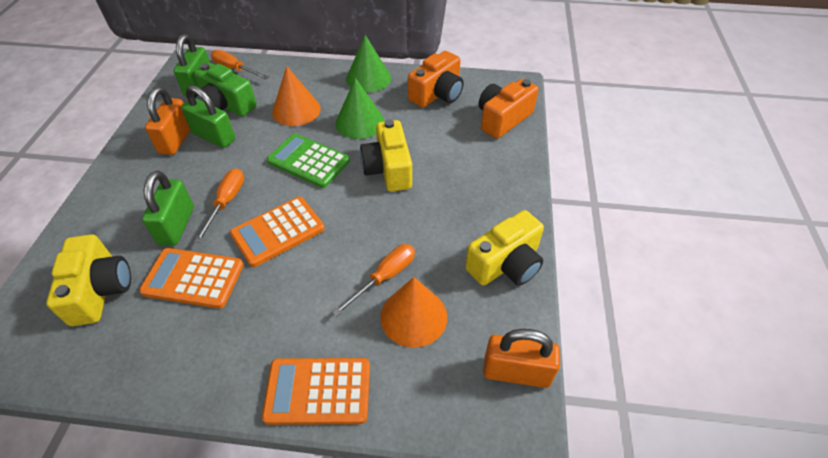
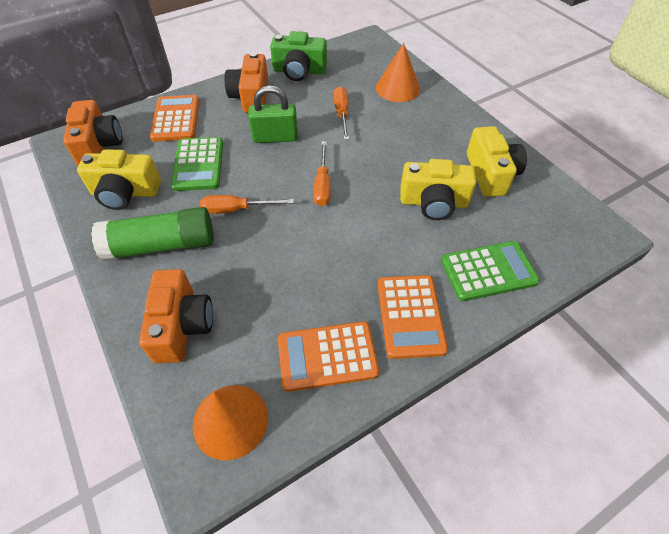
green calculator: [267,134,350,188] = 1 -> [171,137,223,191] [441,241,540,301] = 2
green cone: [335,78,384,139] [346,35,391,93] = 2 -> none = 0
green glue stick: none = 0 -> [91,207,214,261] = 1
green padlock: [142,171,194,246] [174,34,210,97] [181,85,235,148] = 3 -> [248,86,298,143] = 1
orange camera: [408,51,464,108] [479,79,539,139] = 2 -> [63,100,122,165] [139,269,213,363] [224,52,268,113] = 3
orange padlock: [145,87,190,155] [483,329,560,388] = 2 -> none = 0

